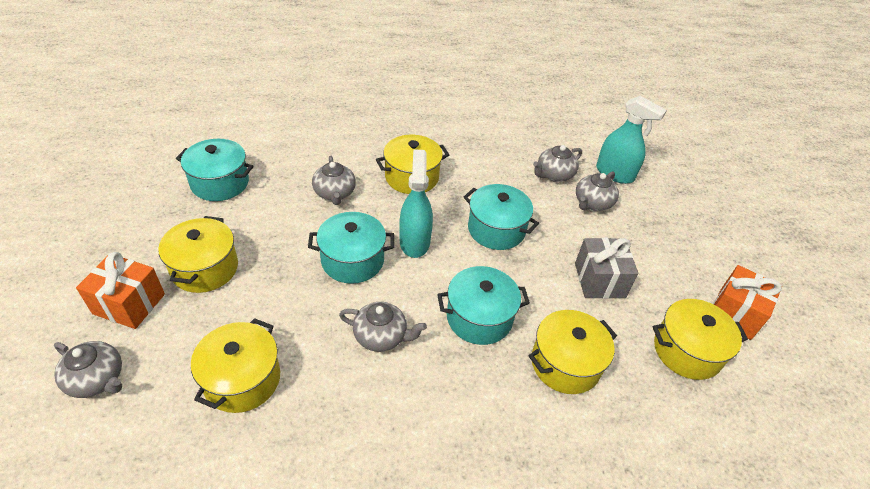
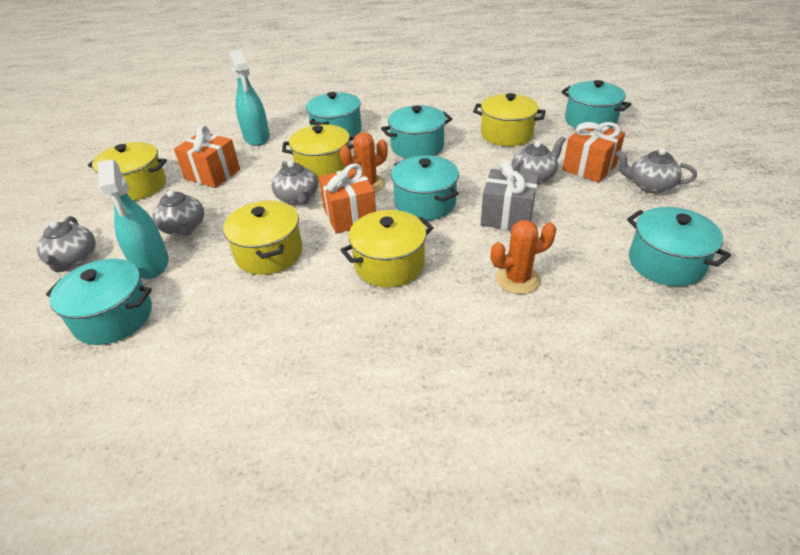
orange cactus: none = 0 -> [340,132,388,193] [491,220,556,294] = 2
orange gift: [76,252,165,329] [713,265,782,340] = 2 -> [174,126,240,188] [319,163,376,234] [562,122,625,182] = 3
turquoise pot: [176,139,254,201] [308,212,394,284] [437,266,530,345] [464,184,539,250] = 4 -> [46,259,152,345] [306,92,362,137] [381,105,452,159] [391,155,459,220] [561,80,632,129] [627,207,731,286] = 6

